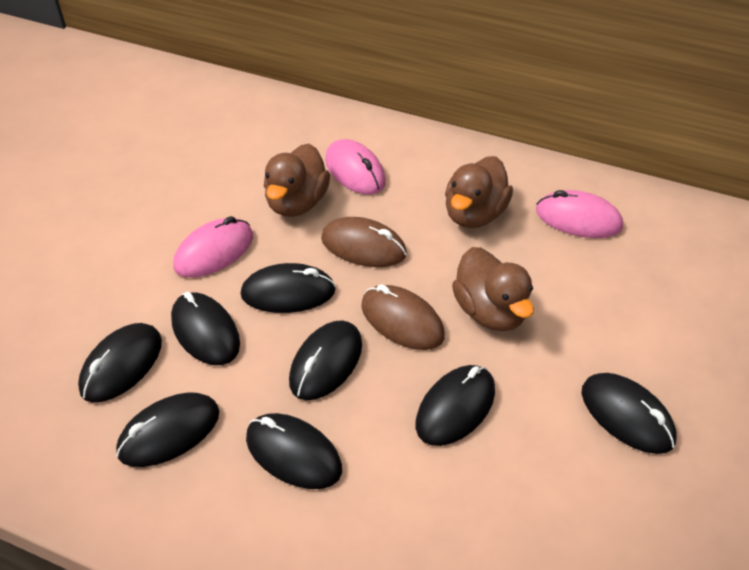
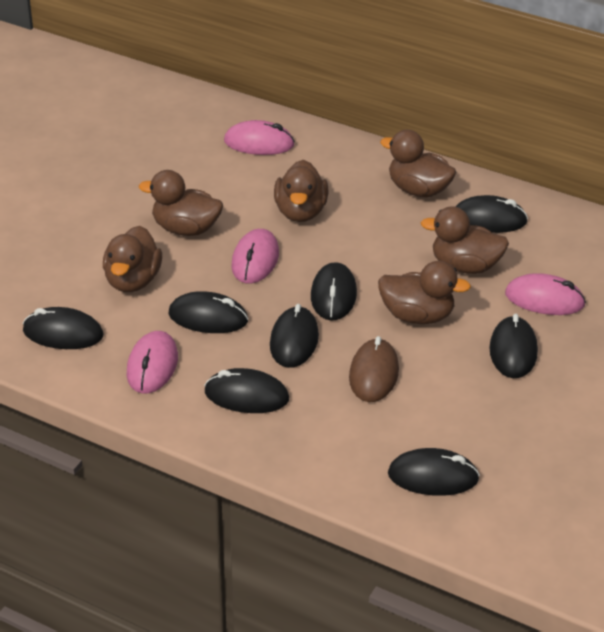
brown duck: [264,144,330,217] [445,156,513,228] [452,247,534,331] = 3 -> [103,226,162,292] [139,170,223,236] [274,160,328,222] [378,261,471,324] [380,130,456,197] [421,206,509,274] = 6
brown mouse: [321,217,407,267] [361,284,445,350] = 2 -> [349,336,399,402] = 1
pink mouse: [173,216,253,278] [325,139,386,195] [536,190,623,238] = 3 -> [127,331,178,394] [224,120,295,155] [231,229,279,284] [505,273,586,315] = 4

